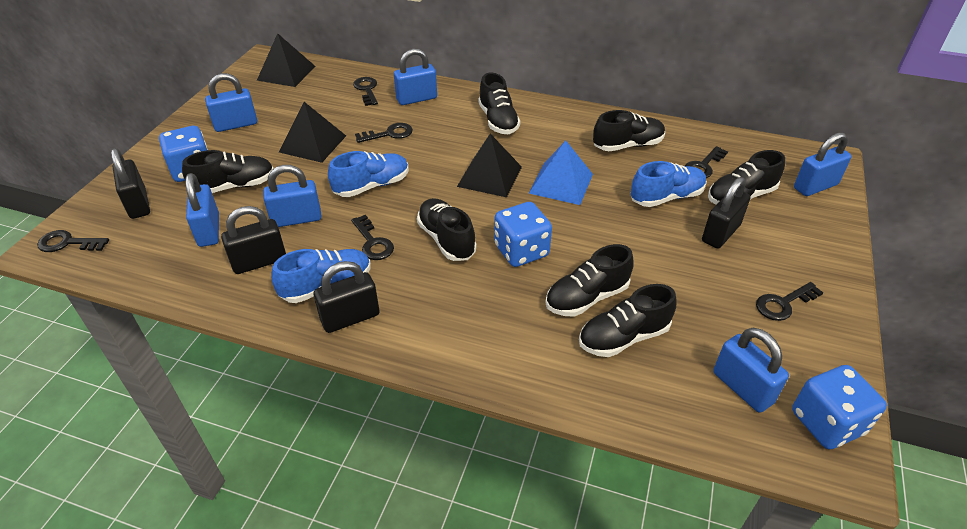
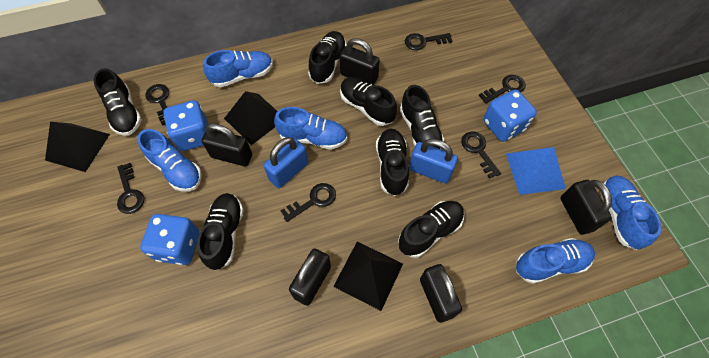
black padlock: [111,148,150,219] [221,206,286,274] [314,261,380,333] [702,177,750,249] = 4 -> [202,123,252,166] [289,248,331,306] [340,38,380,85] [420,264,462,323] [560,180,612,235] = 5
blue padlock: [185,173,219,247] [205,73,257,132] [263,165,322,227] [394,49,437,105] [713,328,789,413] [794,132,852,196] = 6 -> [263,137,308,188] [409,139,458,184] = 2
blue shoe: [271,249,371,303] [328,151,409,197] [631,161,707,207] = 3 -> [137,129,202,192] [203,50,273,87] [274,107,347,150] [516,238,595,284] [600,175,661,250] = 5

